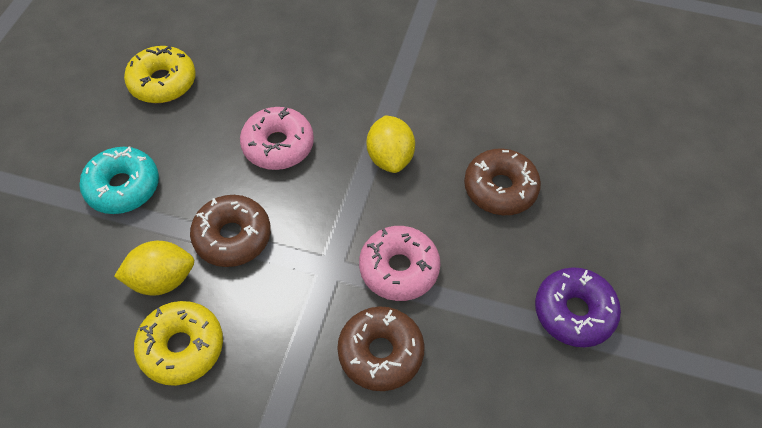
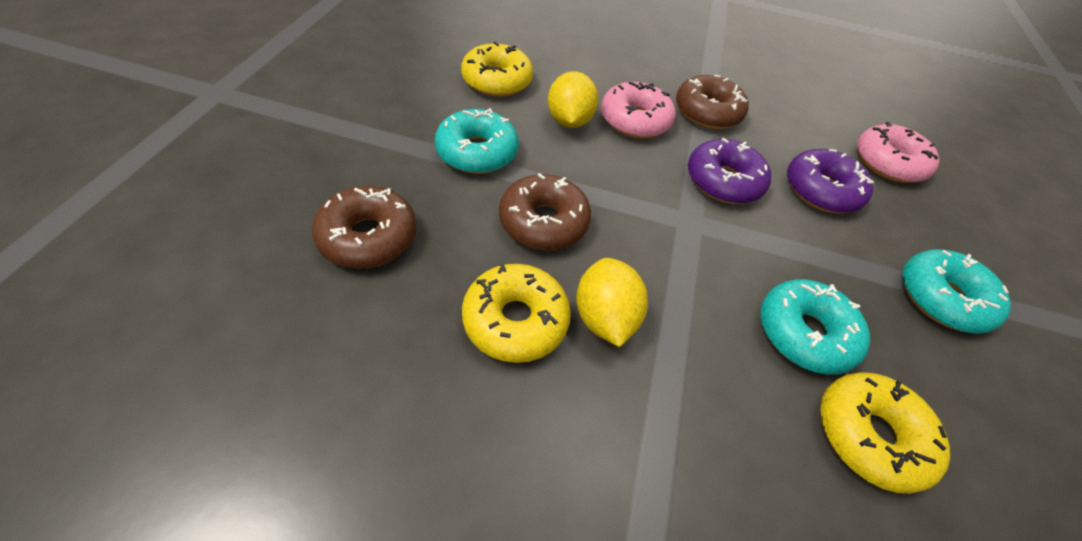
purple donut: [535,267,621,347] = 1 -> [688,138,771,204] [787,149,874,213] = 2
turquoise donut: [79,146,159,214] = 1 -> [435,108,519,174] [760,279,870,375] [903,249,1011,334] = 3
yellow donut: [124,45,196,103] [134,301,223,386] = 2 -> [461,42,533,97] [462,264,571,363] [820,373,950,494] = 3

